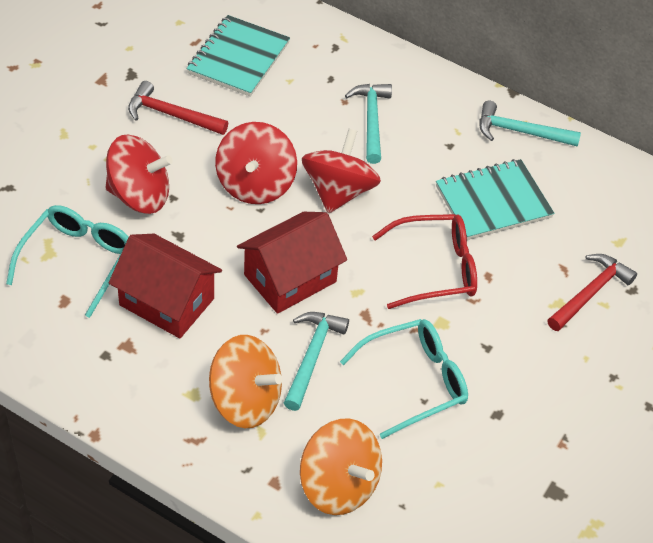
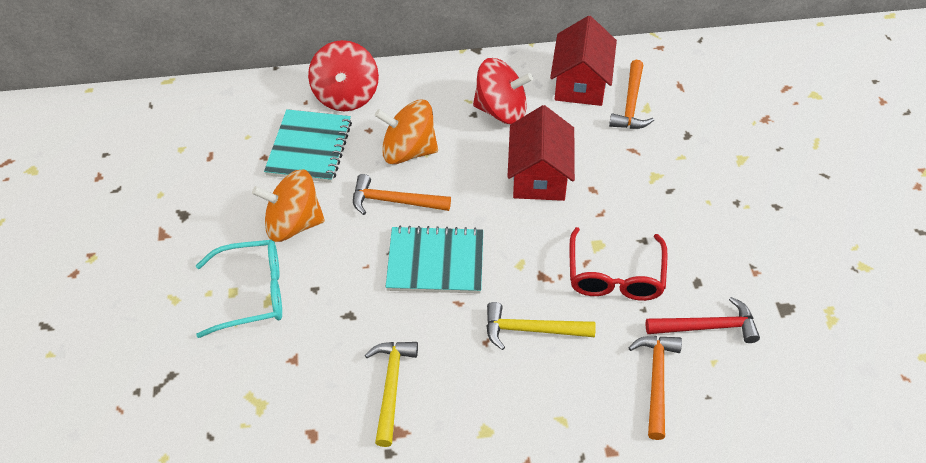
orange hammer: none = 0 -> [353,174,451,215] [609,60,654,129] [628,336,682,440] = 3
red hammer: [128,81,228,135] [547,254,637,331] = 2 -> [645,297,760,343] = 1
red spinning top: [106,134,173,214] [215,122,297,204] [302,129,381,213] = 3 -> [308,40,379,111] [473,58,533,124] = 2
turquoise glasses: [6,205,128,318] [340,319,468,439] = 2 -> [196,240,282,338] = 1
turquoise hammer: [284,312,349,411] [345,84,392,164] [480,101,581,147] = 3 -> none = 0
yellow hammer: none = 0 -> [365,342,418,447] [486,302,596,350] = 2

